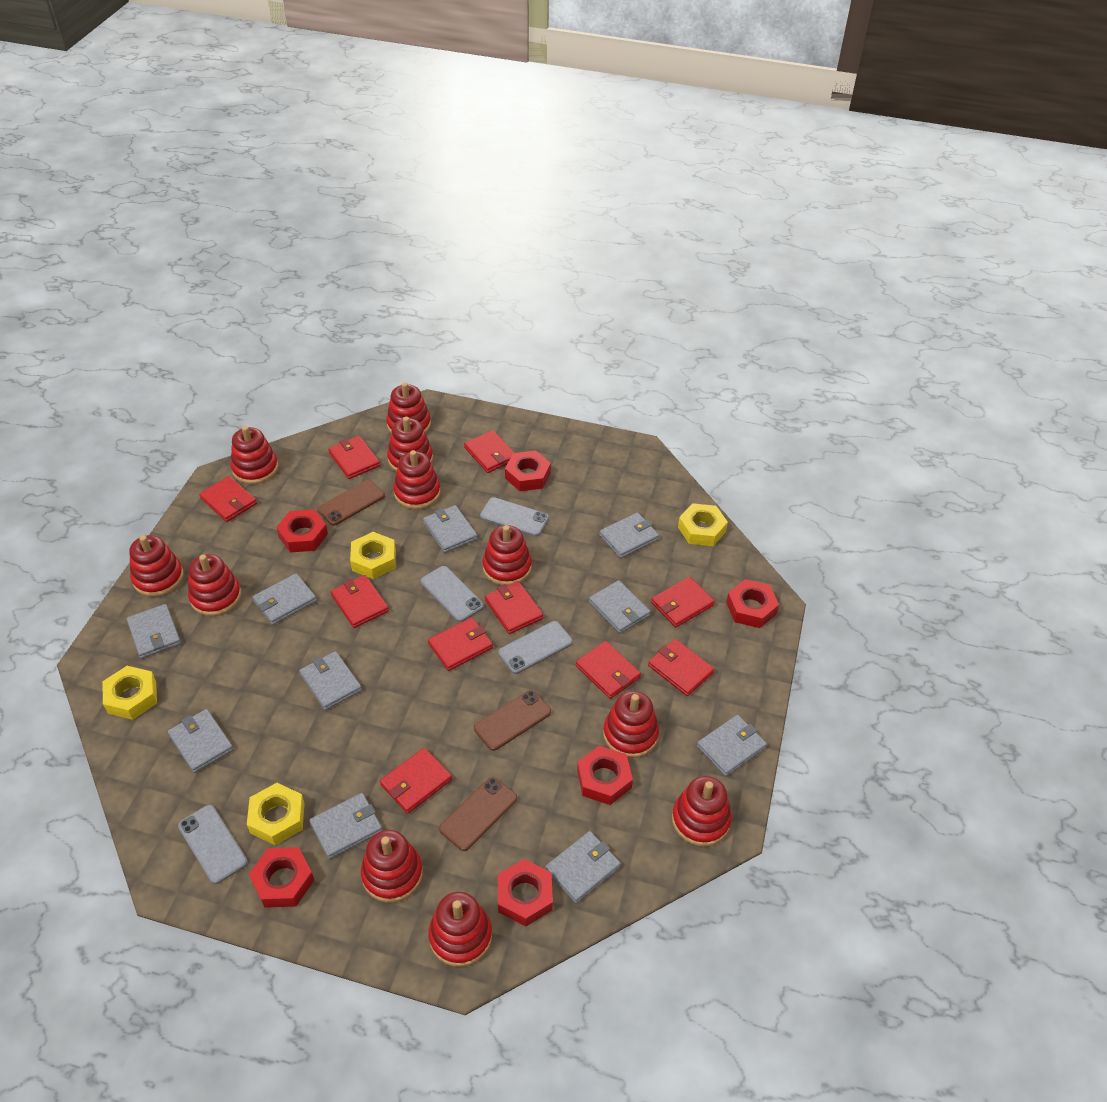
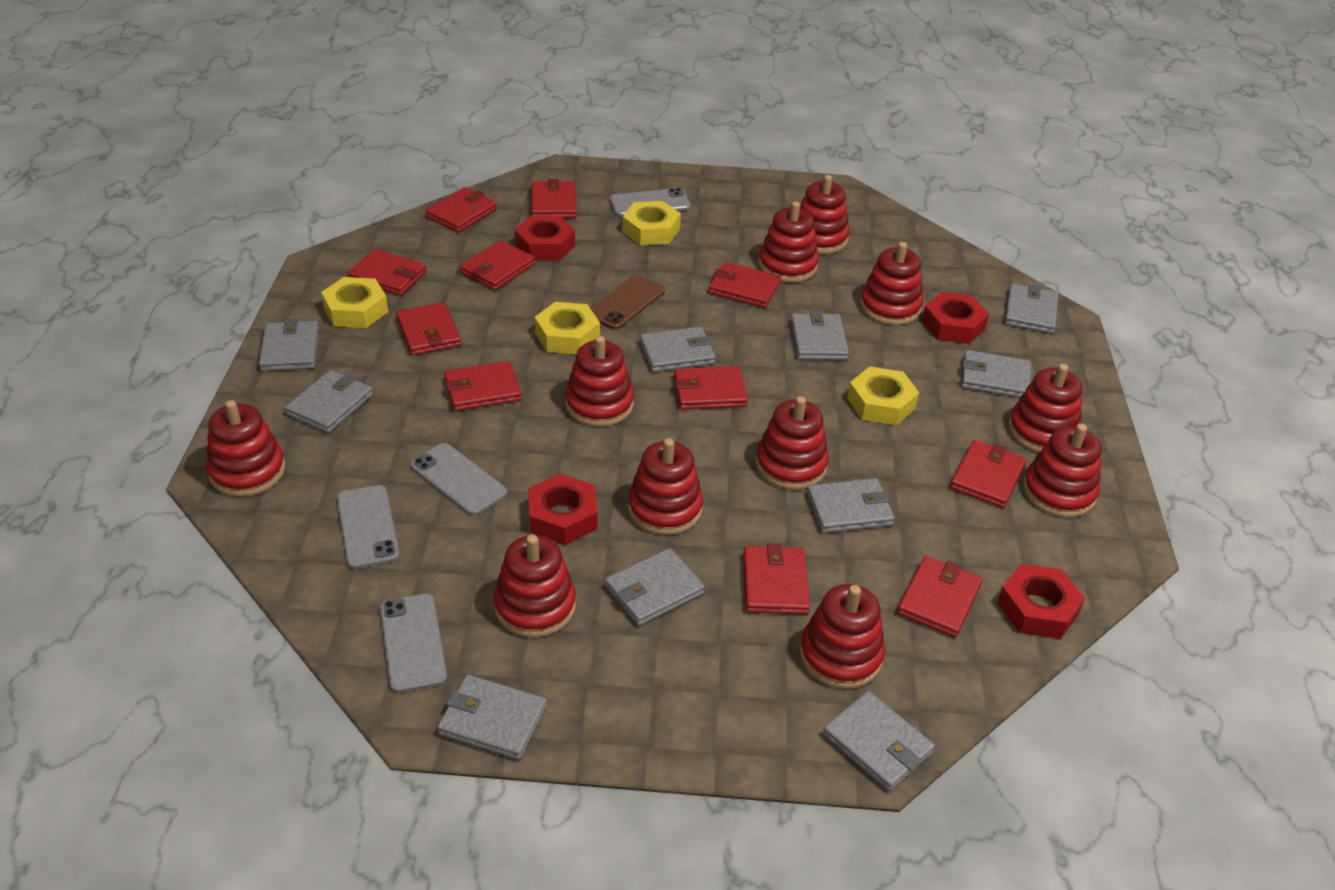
brown phone: [317,480,385,526] [439,777,517,851] [474,690,551,751] = 3 -> [590,275,665,330] = 1
red nut: [249,847,314,908] [276,509,328,553] [498,859,553,926] [505,451,551,491] [577,746,633,805] [726,579,779,628] = 6 -> [515,216,575,260] [528,474,598,545] [922,292,989,344] [997,564,1085,639] = 4
red wallet: [199,476,257,522] [328,436,380,479] [331,575,389,628] [380,748,452,814] [428,618,493,671] [464,430,514,473] [485,581,543,634] [576,641,641,699] [648,639,715,696] [651,577,715,627] = 10 -> [348,249,427,296] [396,302,461,355] [426,187,497,232] [444,361,522,411] [460,240,535,290] [531,179,577,218] [674,366,748,410] [709,262,781,308] [743,543,810,615] [897,556,982,638] [950,440,1026,508] = 11

